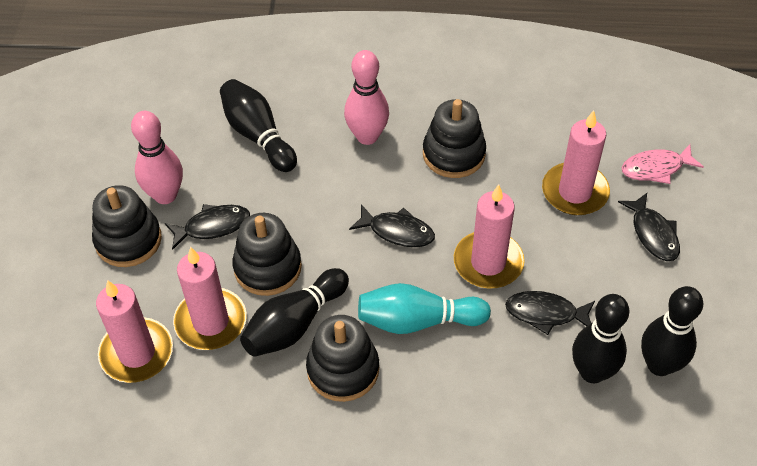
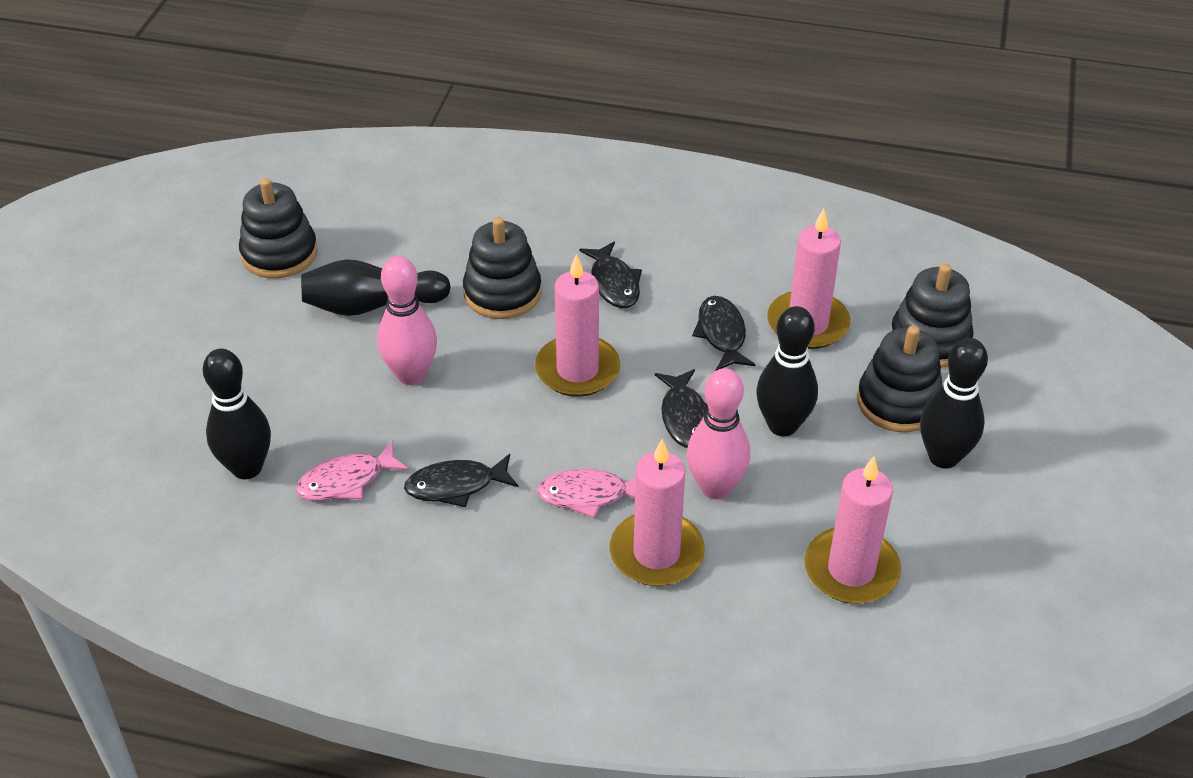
pink fish: [621,144,704,184] = 1 -> [296,440,409,501] [537,469,636,518] = 2
turquoise bowling pin: [358,283,491,334] = 1 -> none = 0

